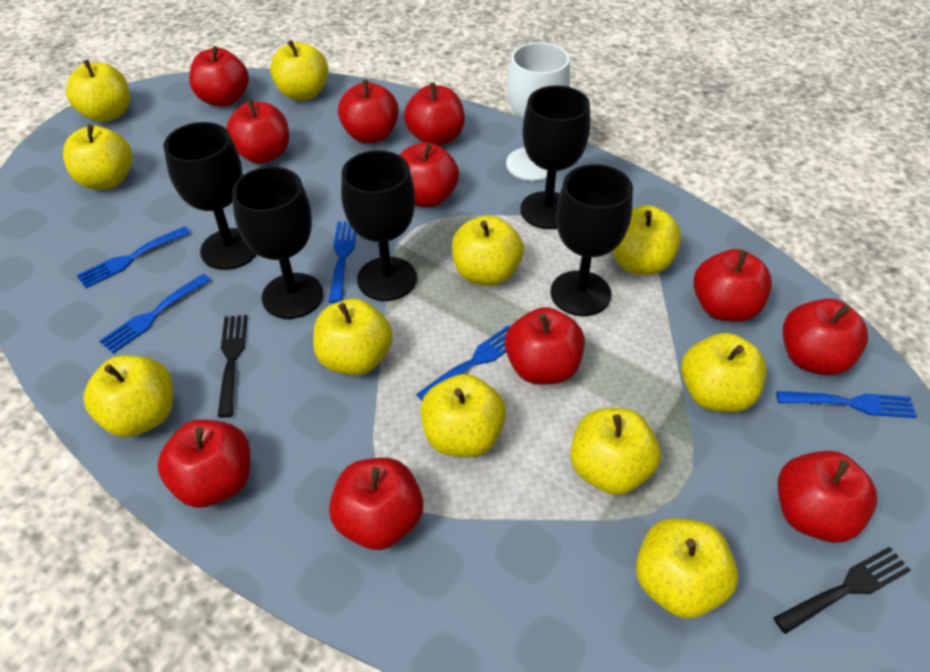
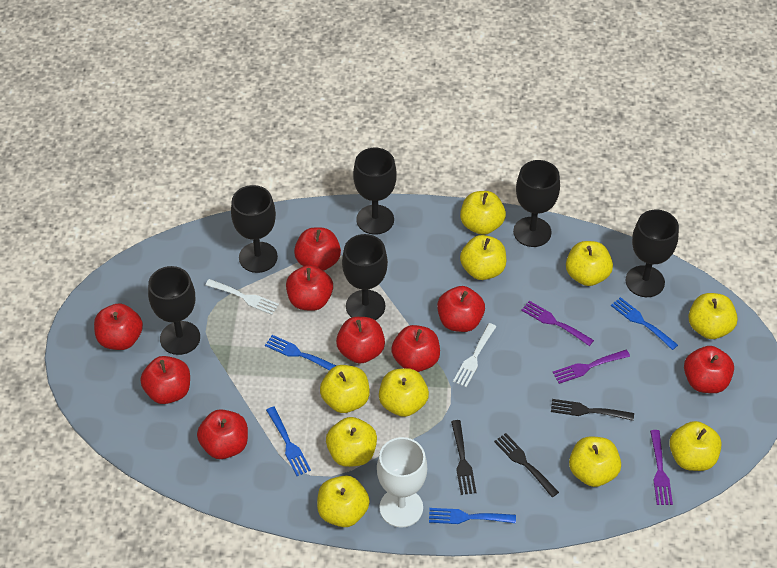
black fork: [218,315,248,418] [773,547,911,634] = 2 -> [451,420,476,495] [494,433,559,497] [551,399,634,421] = 3
black goblet: [163,122,257,270] [232,167,323,319] [341,150,417,301] [520,85,590,229] [550,164,633,316] = 5 -> [148,266,200,355] [231,185,278,273] [342,234,388,320] [353,148,397,234] [513,160,560,247] [625,210,679,297] = 6
blue fork: [77,226,190,288] [99,274,211,354] [329,222,357,304] [416,325,510,400] [776,391,917,418] = 5 -> [265,335,336,371] [266,406,311,476] [429,508,516,524] [611,297,678,350] = 4
purple fork: none = 0 -> [521,301,594,346] [553,350,630,384] [650,430,673,505] = 3
red apple: [157,419,250,508] [189,46,249,107] [226,99,289,164] [329,458,423,550] [338,80,399,143] [400,142,459,208] [404,82,465,146] [505,307,585,384] [693,249,772,322] [778,451,877,543] [783,298,868,375] = 11 -> [94,303,143,350] [140,356,190,404] [197,409,248,459] [286,265,333,311] [294,227,341,271] [336,317,385,364] [391,325,440,372] [437,286,485,332] [684,346,734,393] = 9
white fork: none = 0 -> [205,279,279,315] [453,323,497,387] = 2
yellow apple: [63,125,133,190] [66,60,130,122] [83,355,173,437] [270,40,328,100] [313,299,393,375] [421,374,506,457] [452,215,524,286] [570,408,661,495] [612,205,681,275] [636,518,738,618] [681,333,767,412] = 11 -> [317,476,370,527] [320,365,370,413] [326,417,377,467] [379,368,429,417] [460,191,506,235] [460,235,506,280] [566,241,613,286] [569,436,621,487] [669,421,722,471] [688,293,738,339] = 10

